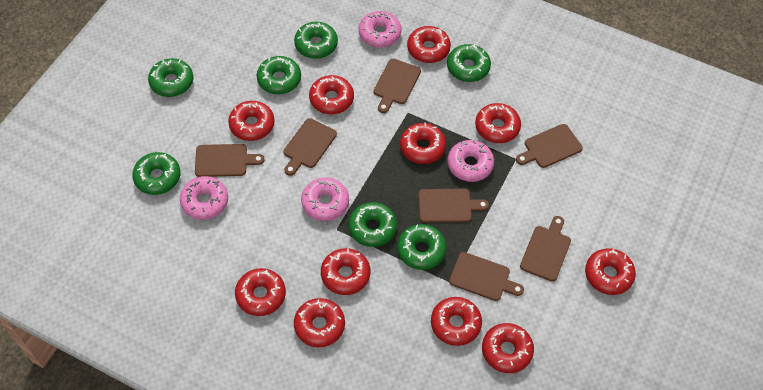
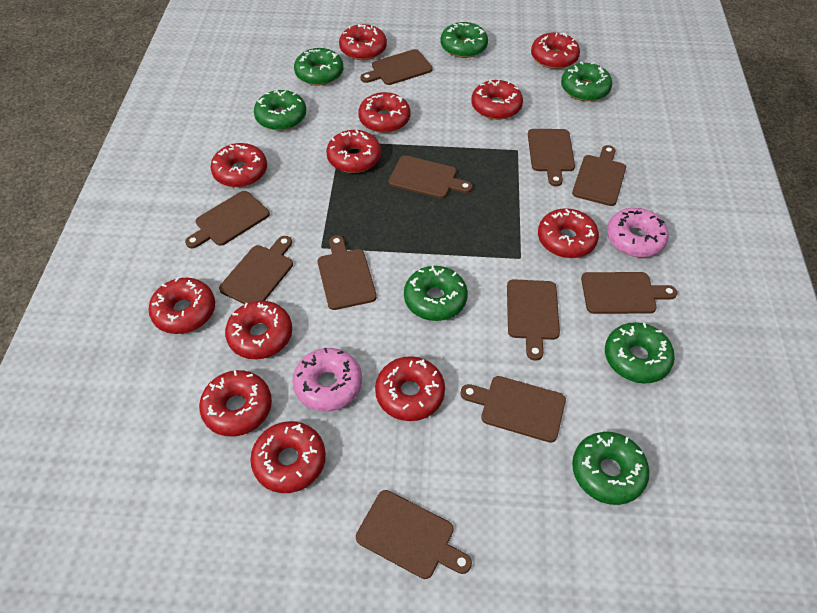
brown cutting board: [195,144,265,177] [283,118,337,176] [373,59,421,113] [418,189,489,223] [449,252,524,301] [516,124,583,168] [520,216,571,282] = 7 -> [185,191,270,249] [219,236,293,304] [318,235,377,310] [356,490,472,579] [360,49,433,85] [389,155,473,199] [461,376,566,443] [507,279,560,361] [528,129,575,187] [572,145,626,206] [581,272,677,314] = 11
pink donut: [180,176,228,220] [301,177,349,221] [358,11,401,48] [448,140,494,182] = 4 -> [292,348,362,412] [607,208,669,257] = 2
red donut: [228,101,275,141] [235,268,286,316] [294,298,345,347] [309,75,354,114] [321,248,370,295] [400,123,446,164] [407,26,451,63] [431,297,482,346] [475,103,521,143] [482,323,534,373] [585,248,636,295] = 11 -> [149,277,215,334] [199,370,272,436] [210,143,267,187] [225,301,292,359] [250,421,326,493] [326,130,381,173] [339,24,387,60] [358,92,411,133] [375,356,445,421] [471,79,523,120] [531,32,580,69] [538,208,599,258] = 12

